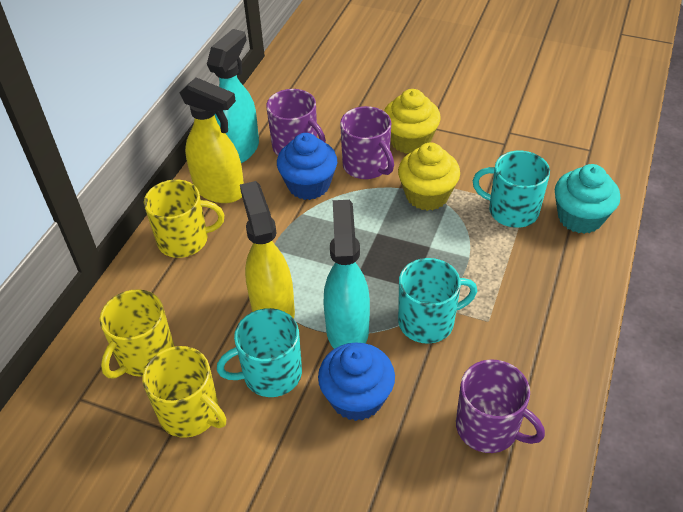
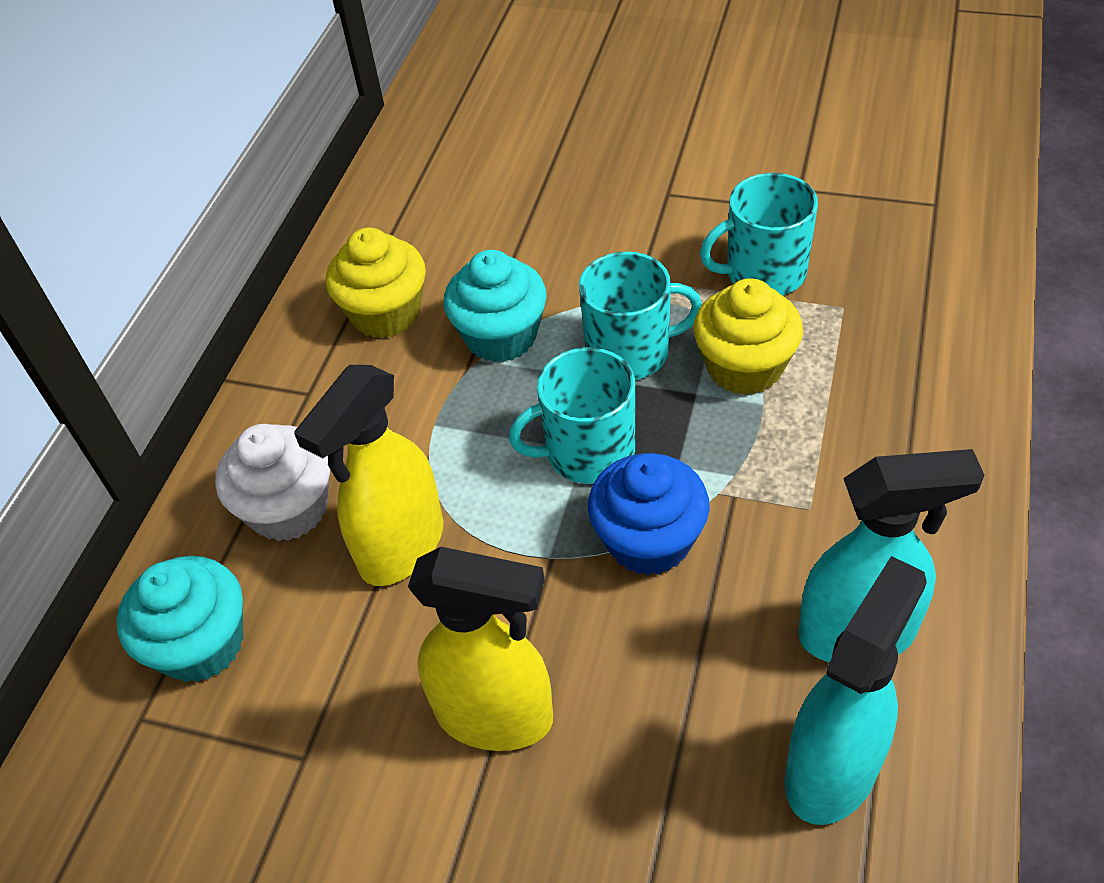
blue cupcake: [277,133,337,200] [318,343,395,421] = 2 -> [588,453,710,576] = 1
purple mug: [266,89,326,155] [340,106,394,179] [456,360,545,453] = 3 -> none = 0
turquoise cupcake: [555,164,620,234] = 1 -> [117,556,243,682] [444,250,547,362] = 2
white cupcake: none = 0 -> [215,424,330,541] = 1
yellow mug: [100,289,174,378] [143,346,226,438] [144,179,224,258] = 3 -> none = 0

